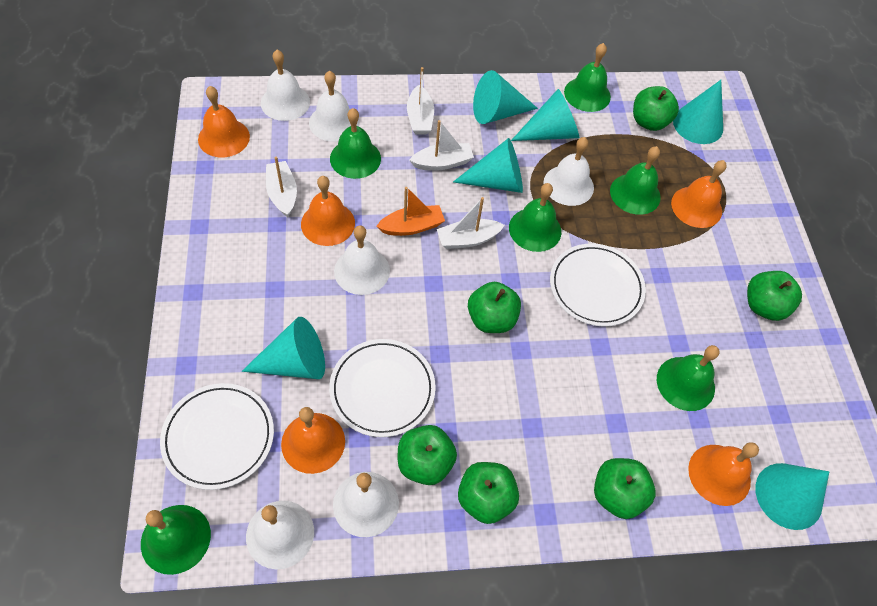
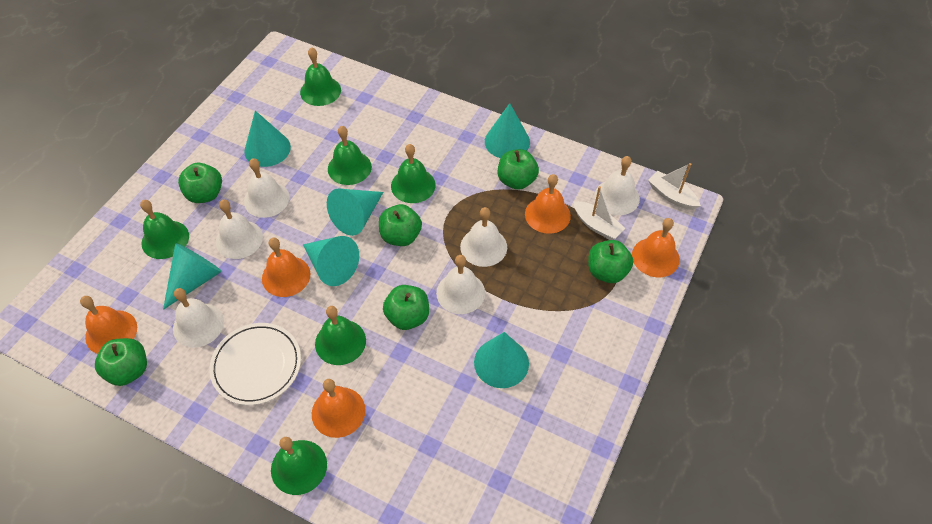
orange boat: [376,187,445,236] = 1 -> none = 0
white boat: [266,156,297,217] [407,67,434,135] [409,120,474,171] [437,197,505,249] = 4 -> [573,186,625,240] [648,163,701,210] = 2
white plate: [160,383,274,490] [329,339,436,437] [550,243,646,327] = 3 -> [210,323,301,405] = 1

